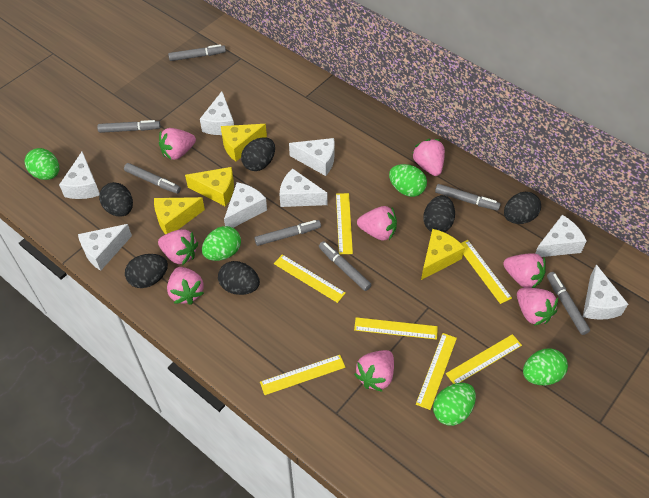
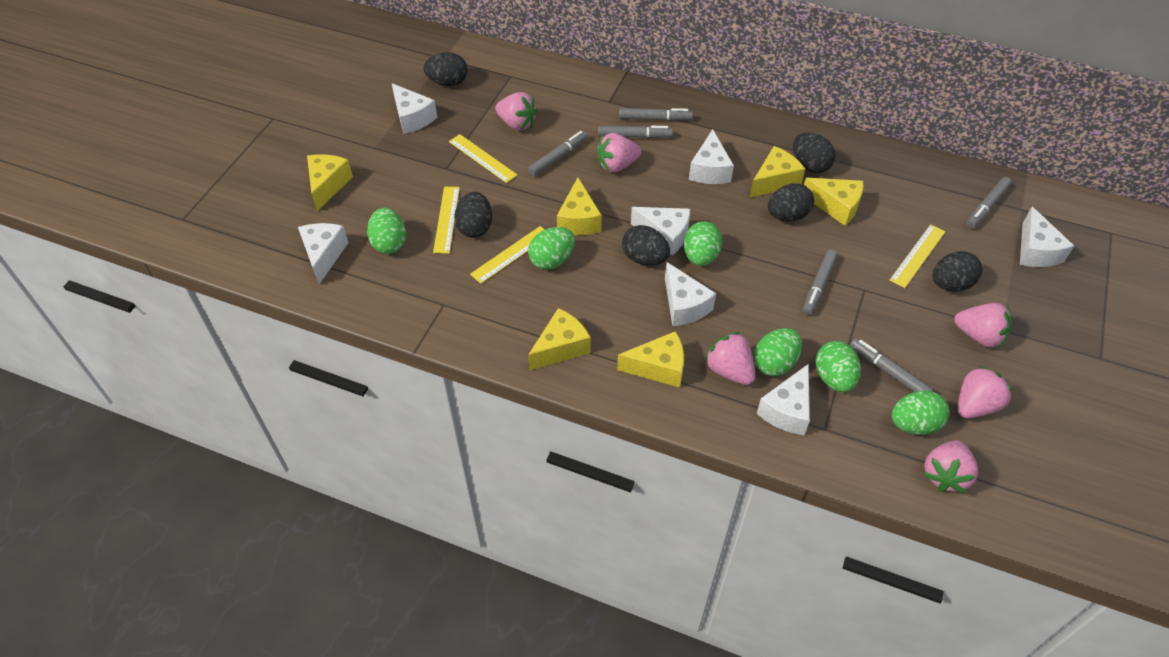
green egg: [25,148,59,180] [202,226,241,261] [389,164,427,197] [433,383,476,426] [523,348,568,385] = 5 -> [367,208,406,254] [528,227,575,270] [684,221,722,266] [754,328,802,376] [815,341,861,392] [892,390,950,435] = 6
grey marker: [97,120,160,133] [124,163,181,194] [168,44,226,61] [254,220,321,246] [319,241,371,291] [435,184,501,211] [547,272,590,335] = 7 -> [528,131,588,176] [598,126,673,138] [619,108,693,121] [803,249,838,315] [850,338,933,392] [966,177,1012,228] = 6
pink strawberry: [158,229,198,265] [159,128,196,160] [167,267,204,305] [354,350,394,392] [357,206,397,240] [412,139,445,176] [503,253,546,288] [517,288,558,326] = 8 -> [495,92,538,131] [596,133,641,173] [704,332,755,385] [923,440,978,493] [954,303,1012,349] [958,365,1013,418] = 6
white cheese: [59,151,100,199] [78,224,132,271] [200,91,234,135] [224,182,267,228] [280,168,327,207] [289,138,335,176] [535,215,587,257] [583,264,628,320] = 8 -> [298,223,349,284] [392,83,437,134] [631,207,690,255] [665,262,716,326] [689,129,734,184] [756,364,810,435] [1020,207,1074,267] = 7
yellow cheese: [154,197,205,234] [185,167,234,207] [221,124,267,162] [421,229,465,280] = 4 -> [307,154,353,211] [528,308,591,371] [557,178,602,235] [617,331,684,387] [750,146,805,197] [804,178,864,226] = 6
yellow ruler: [260,355,345,395] [274,254,346,303] [336,193,353,254] [354,317,438,340] [416,333,457,410] [446,334,522,384] [461,240,512,304] = 7 -> [433,187,460,254] [449,134,517,183] [470,226,545,284] [890,224,945,288] = 4

